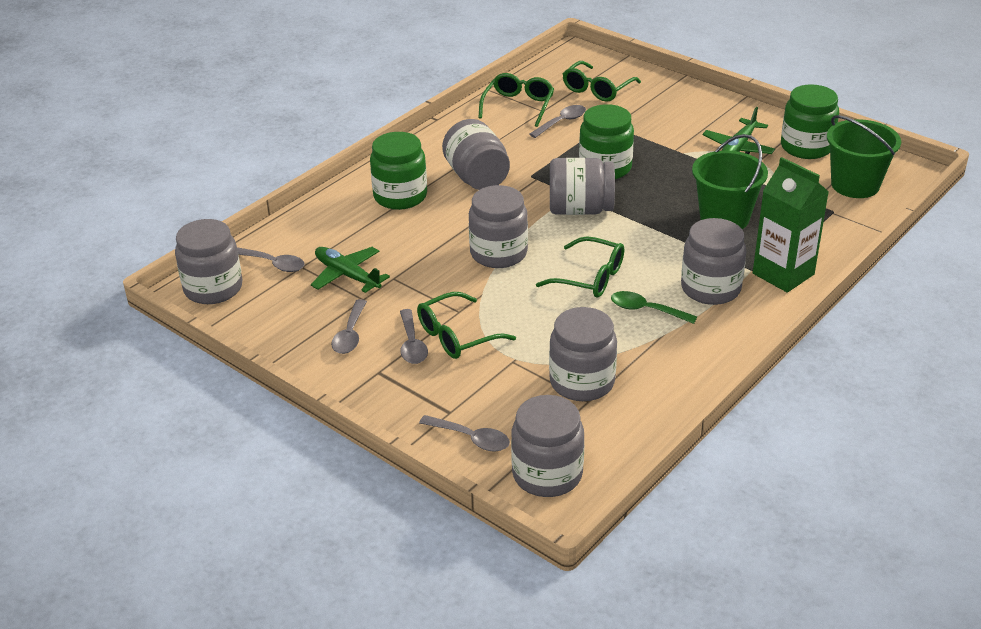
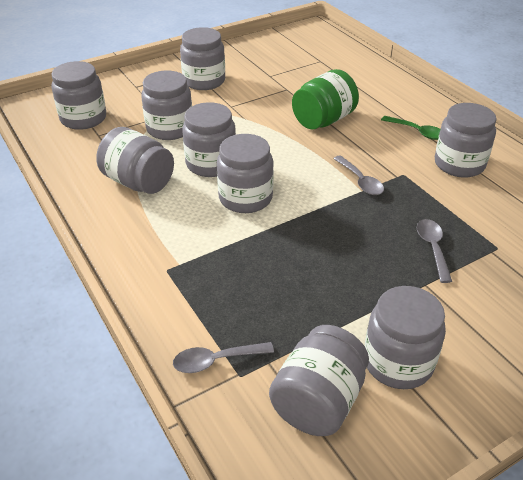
green bucket: [692,134,768,229] [827,115,901,198] = 2 -> none = 0
green carton: [753,157,829,293] = 1 -> none = 0
green glasses: [417,292,516,359] [478,73,554,127] [536,237,624,298] [563,61,641,102] = 4 -> none = 0
green jar: [370,132,427,210] [579,104,634,179] [781,84,839,159] = 3 -> [292,69,359,130] = 1
green plane: [311,247,390,293] [702,107,775,154] = 2 -> none = 0
grey jar: [175,219,242,304] [442,119,510,190] [469,185,528,268] [511,395,584,497] [549,307,617,401] [550,158,615,215] [681,218,746,305] = 7 -> [52,61,106,130] [96,127,174,194] [141,70,192,140] [180,27,225,90] [182,102,236,177] [217,134,274,213] [269,325,369,436] [365,286,446,389] [435,103,497,178] = 9
grey spoon: [237,247,305,272] [331,299,367,354] [400,309,428,364] [419,415,510,452] [529,105,586,138] = 5 -> [173,342,274,373] [333,155,384,195] [417,219,452,283] = 3

